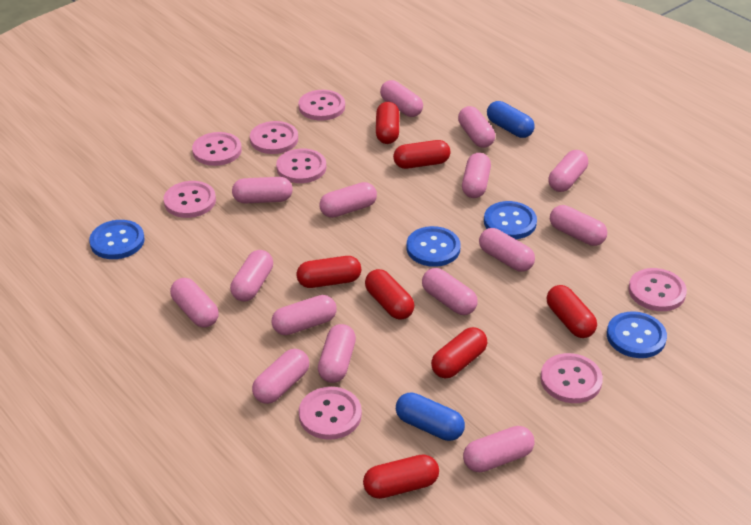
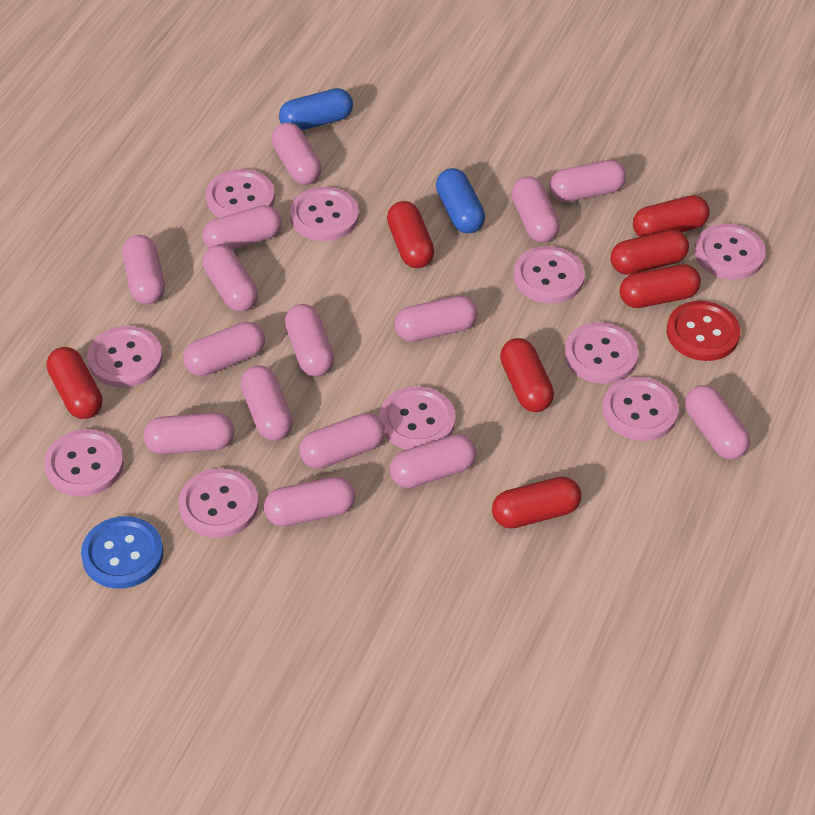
blue button: [89,220,145,259] [406,226,461,267] [484,201,537,239] [607,311,667,358] = 4 -> [81,516,163,589] = 1
pink button: [163,181,216,218] [192,132,242,166] [250,121,298,154] [276,148,326,183] [298,90,345,121] [299,387,362,440] [540,353,603,403] [628,268,687,311] = 8 -> [44,429,124,497] [87,326,162,388] [179,468,258,538] [206,169,275,218] [290,187,359,241] [380,386,456,450] [514,246,585,304] [564,322,639,384] [602,377,679,441] [695,224,766,280] = 10
red button: none = 0 -> [667,301,740,361] = 1

